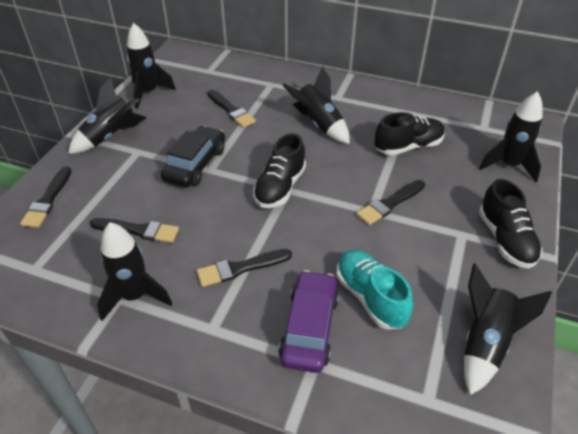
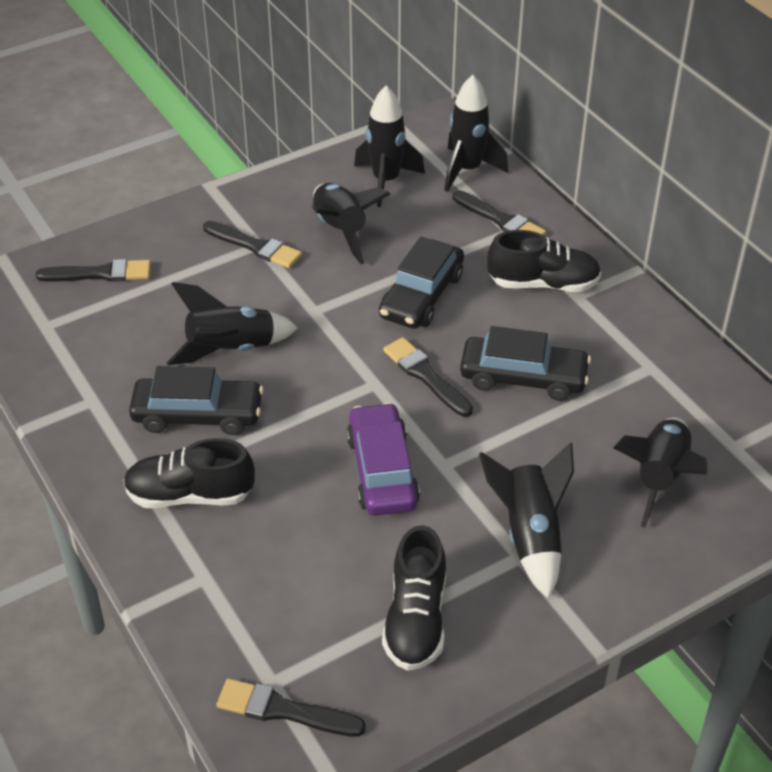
black car: [161,126,225,188] = 1 -> [129,366,264,435] [379,236,464,329] [460,326,591,401] = 3
turquoise shoe: [336,250,413,329] = 1 -> none = 0

